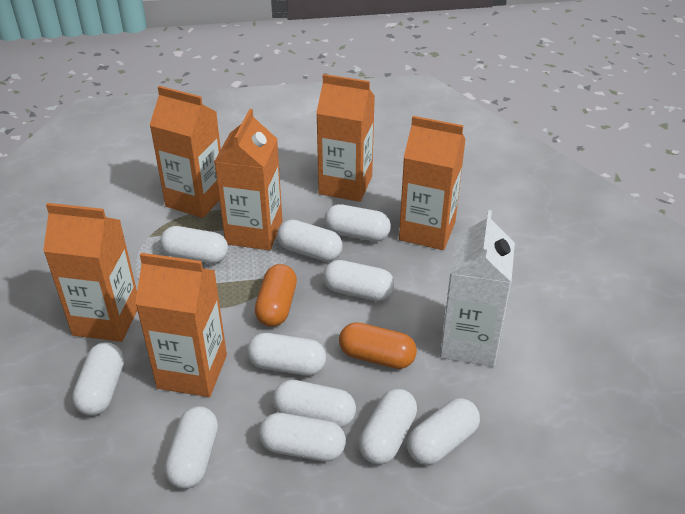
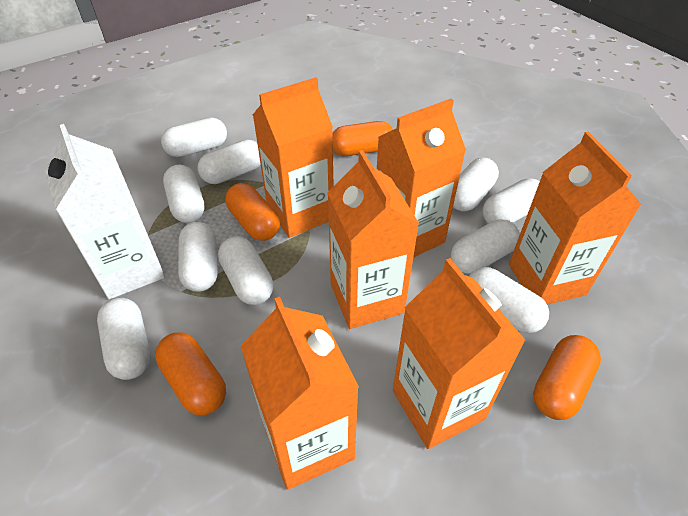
orange capsule: [255,264,297,327] [339,322,417,369] = 2 -> [155,332,226,415] [225,183,280,241] [332,121,393,156] [533,335,601,420] = 4
white capsule: [72,342,124,416] [160,226,228,264] [165,406,218,489] [247,333,326,376] [259,413,346,461] [273,380,356,428] [277,220,342,262] [323,260,395,301] [324,204,391,242] [359,389,417,465] [407,398,480,465] = 11 -> [97,298,151,380] [161,117,227,157] [163,164,205,223] [178,222,218,292] [198,139,261,184] [218,236,273,305] [451,219,520,273] [453,158,499,211] [469,267,549,333] [482,178,540,224] = 10

